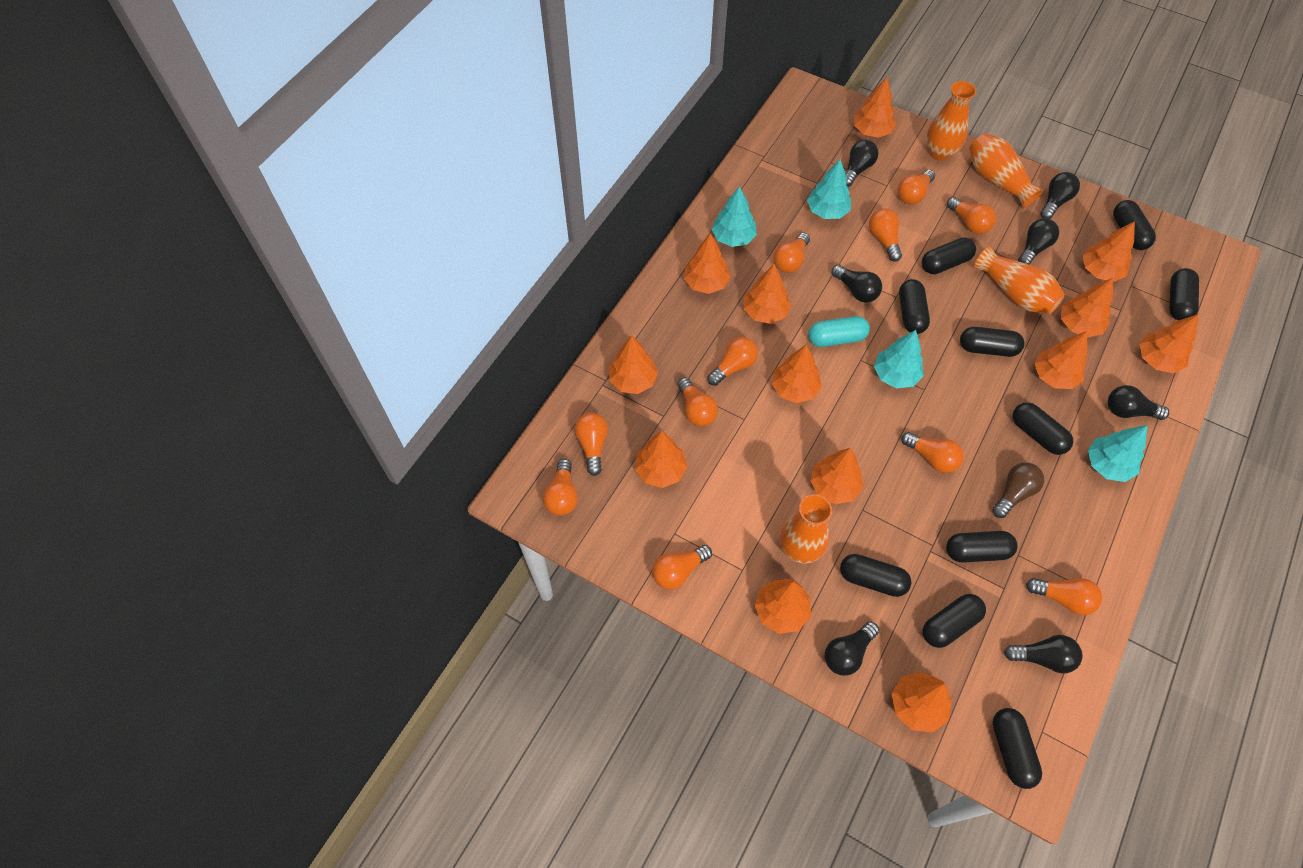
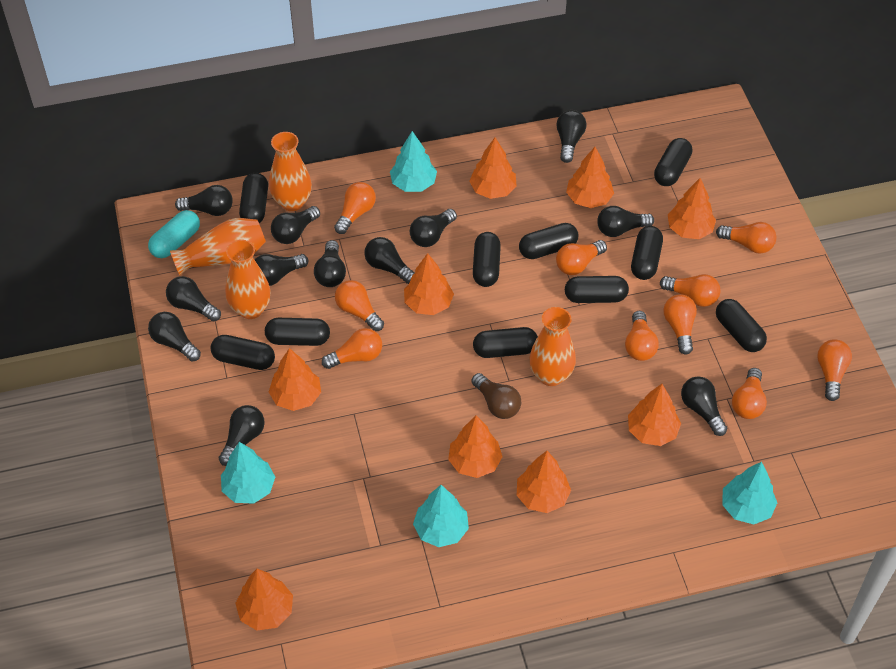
black light bulb: [825,621,879,676] [832,265,882,303] [845,140,878,187] [1004,635,1082,673] [1018,218,1059,265] [1040,172,1080,219] [1108,385,1169,420] = 7 -> [148,312,201,361] [166,276,221,321] [175,185,233,216] [219,405,265,466] [255,254,308,286] [271,206,320,244] [314,240,346,287] [364,237,415,284] [410,209,457,247] [556,110,587,163] [597,206,654,237] [681,376,727,436] = 12
orange light bulb: [543,459,578,516] [575,413,608,476] [652,545,712,590] [677,377,718,427] [707,337,758,386] [773,233,810,273] [869,208,902,262] [897,170,935,204] [901,432,964,473] [947,197,996,234] [1026,578,1102,615] = 11 -> [322,328,382,369] [334,182,376,234] [335,280,384,331] [556,240,607,275] [625,311,659,361] [660,274,720,307] [663,294,697,355] [716,222,776,254] [732,368,767,419] [817,339,852,401] = 10
orange tree: [609,335,658,394] [635,431,687,488] [684,233,730,294] [744,264,791,324] [755,578,811,634] [771,344,822,403] [810,448,863,504] [854,77,896,138] [892,672,951,732] [1034,331,1087,389] [1061,278,1113,337] [1083,221,1135,282] [1139,314,1199,373] = 13 -> [235,569,293,631] [269,348,321,411] [404,253,454,315] [448,415,502,478] [469,138,517,199] [517,451,571,513] [566,147,614,208] [628,384,681,446] [668,178,716,239] = 9

